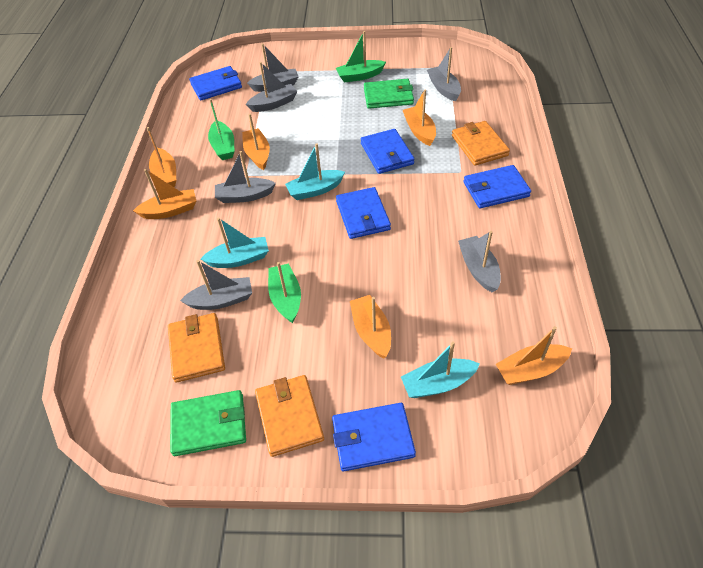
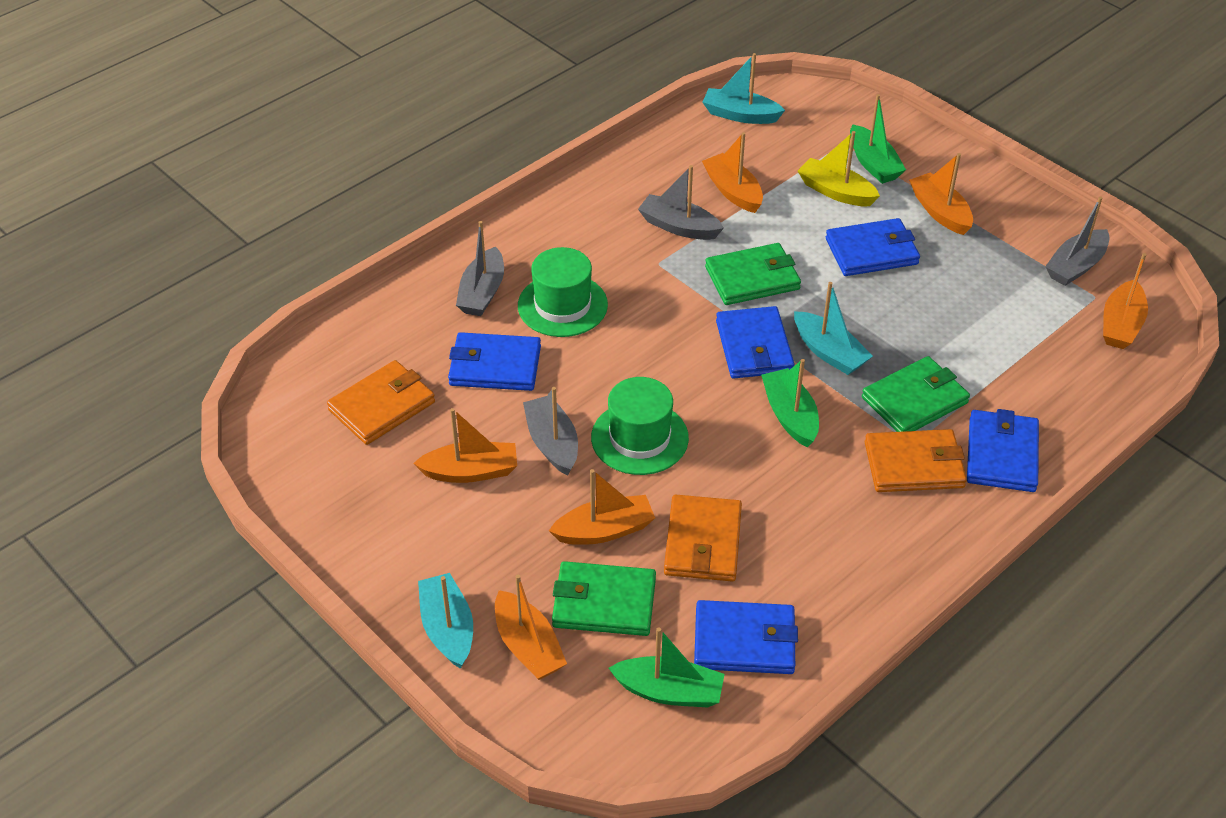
green hat: none = 0 -> [518,247,608,337] [591,377,689,475] = 2
green wallet: [170,390,246,456] [364,79,414,109] = 2 -> [552,561,656,636] [705,243,801,305] [862,356,970,432] = 3
grey boat: [180,260,252,310] [215,151,276,203] [246,62,297,112] [247,43,299,92] [427,47,461,101] [458,231,501,293] = 6 -> [456,221,504,316] [523,387,578,475] [638,165,724,240] [1045,196,1110,286] = 4
yellow boat: none = 0 -> [798,131,880,206] = 1

